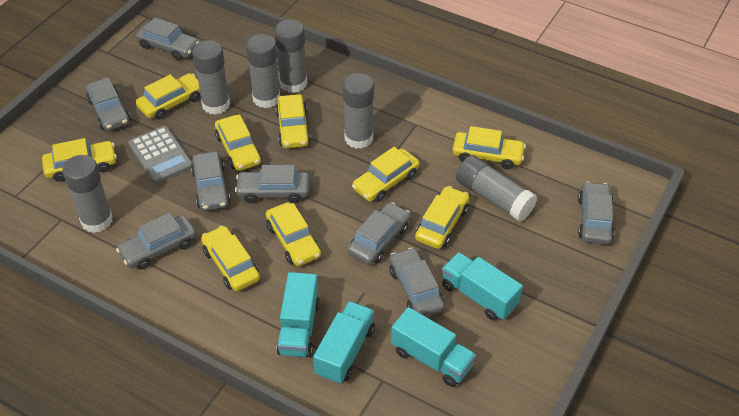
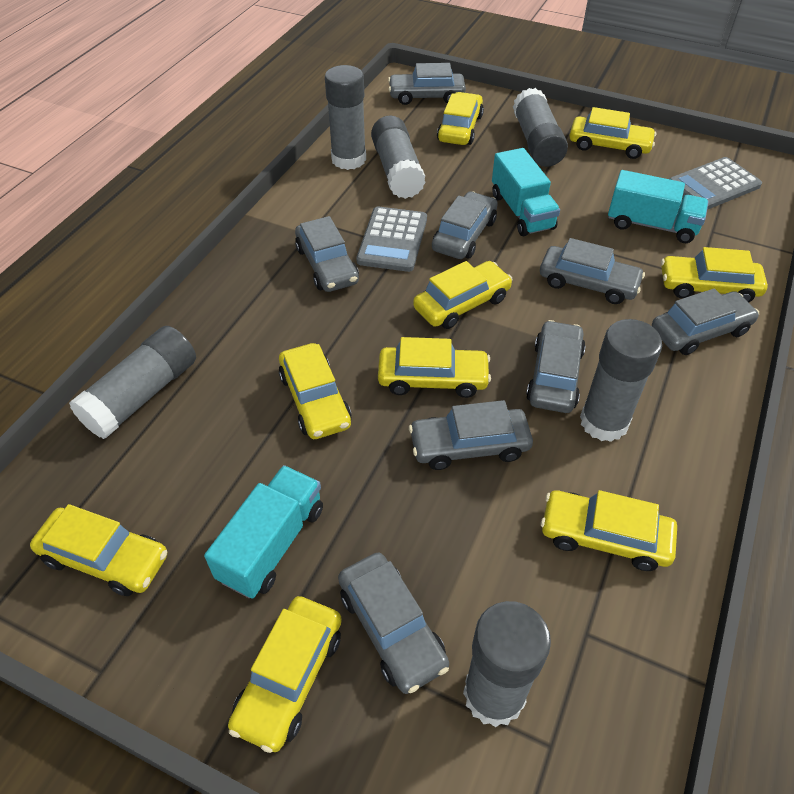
grey calculator: [128,126,192,183] = 1 -> [356,206,427,272] [669,157,762,210] = 2
turquoise truck: [276,272,320,358] [313,301,375,384] [391,307,476,387] [442,252,523,321] = 4 -> [204,465,323,599] [492,148,560,236] [608,170,709,243] = 3

